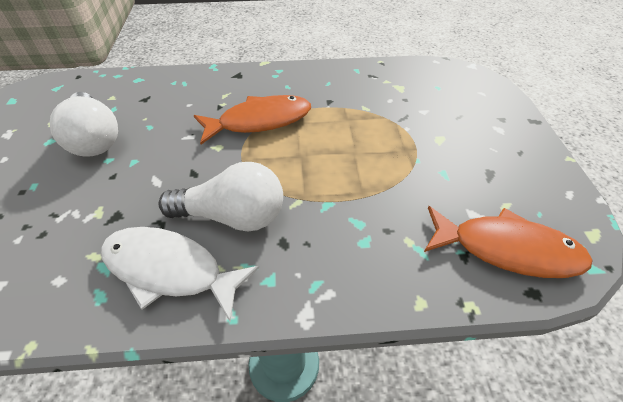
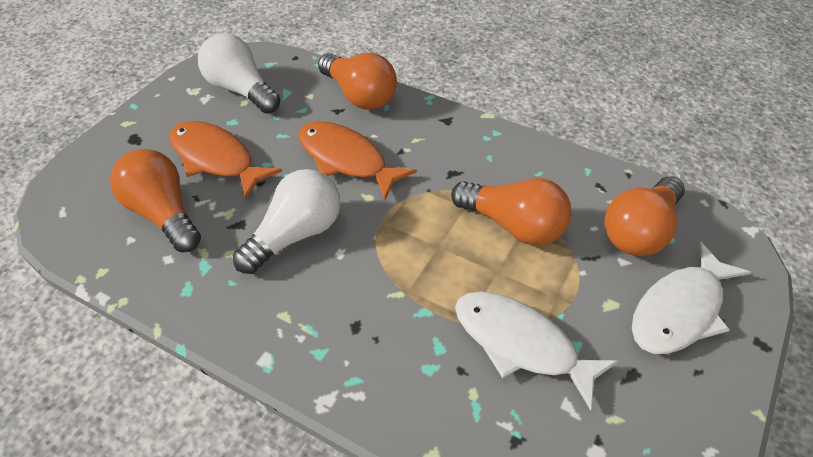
orange light bulb: none = 0 -> [110,149,201,252] [318,53,397,110] [451,178,571,246] [604,176,685,256] = 4
white fish: [101,227,259,321] = 1 -> [455,291,618,411] [632,241,751,354] = 2

